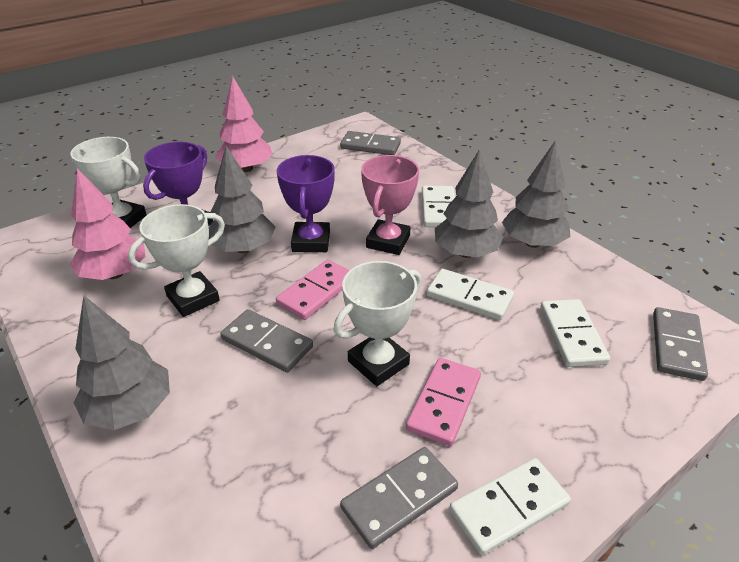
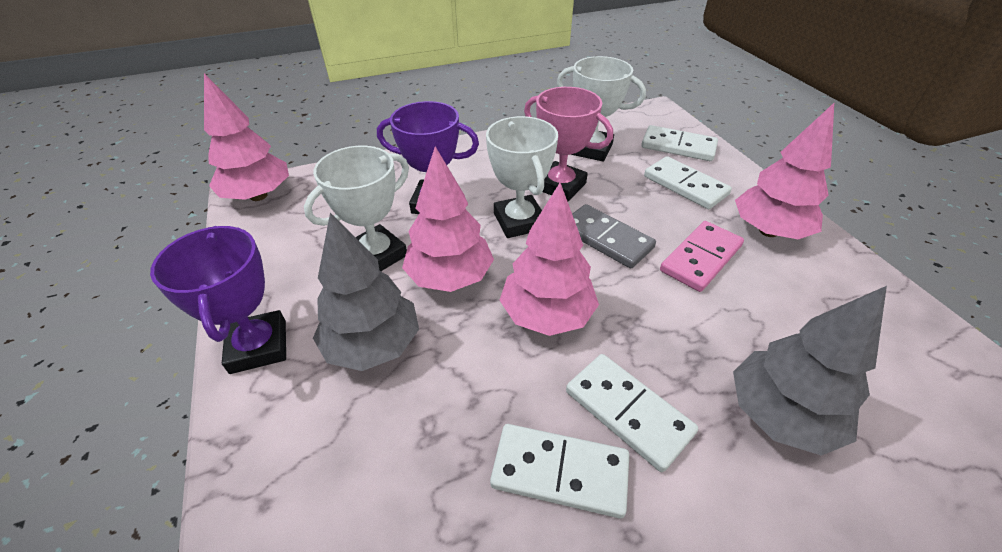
grey domino: [220,309,313,372] [340,131,401,155] [340,447,458,549] [653,307,708,381] = 4 -> [572,204,656,268] = 1
grey tree: [73,296,170,430] [209,146,275,253] [435,149,503,258] [502,140,570,248] = 4 -> [313,213,419,371] [733,286,887,456] = 2
pink domino: [276,259,350,320] [406,358,481,446] = 2 -> [660,221,744,292] = 1
pink tree: [70,168,145,280] [215,76,272,172] = 2 -> [204,73,289,201] [402,146,494,292] [500,183,599,336] [735,103,834,239] = 4

